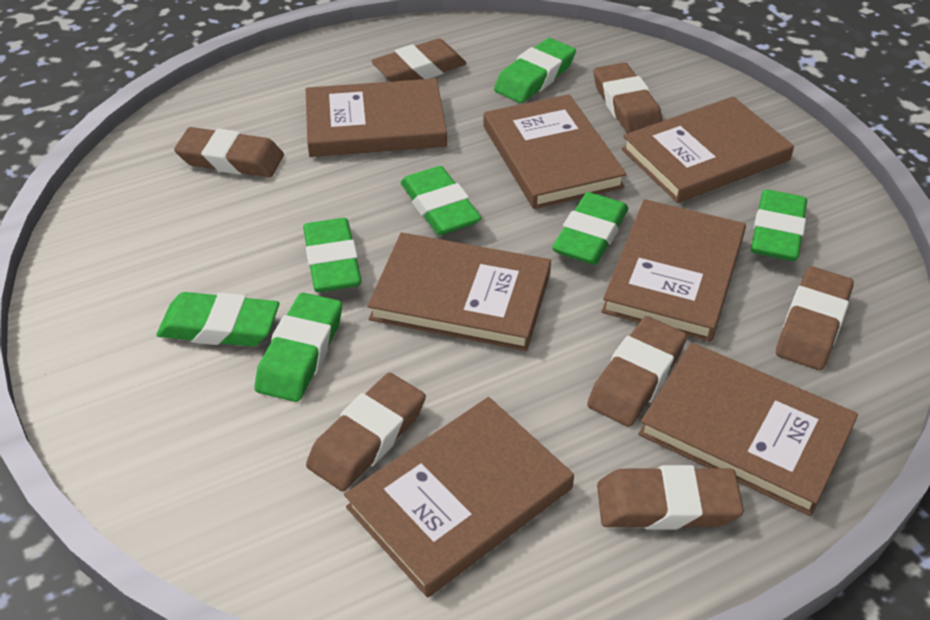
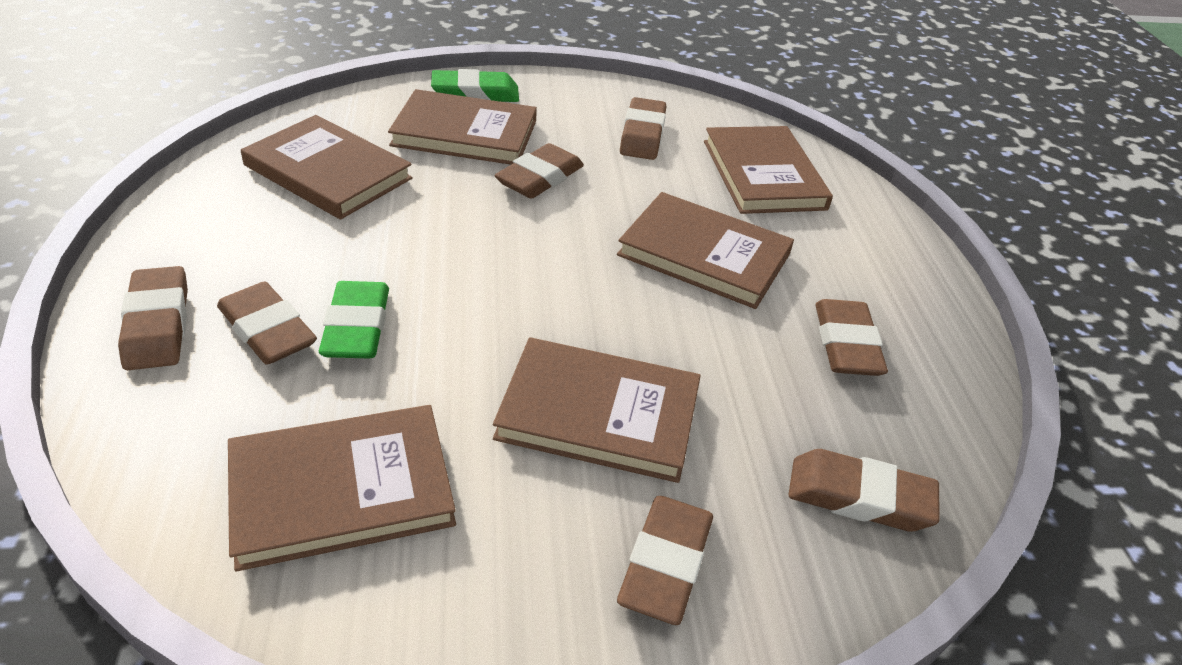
brown book: [306,78,447,157] [344,397,574,598] [367,233,551,351] [483,94,627,209] [601,199,746,342] [621,96,794,203] [638,342,858,516] = 7 -> [228,405,456,572] [241,115,413,220] [388,89,537,165] [493,337,701,483] [617,192,794,309] [704,126,833,214] = 6
green eraser: [156,292,280,347] [254,293,342,402] [303,218,362,292] [401,166,481,235] [494,38,576,103] [552,192,628,265] [751,189,807,261] = 7 -> [319,281,389,359] [431,69,519,102] = 2

